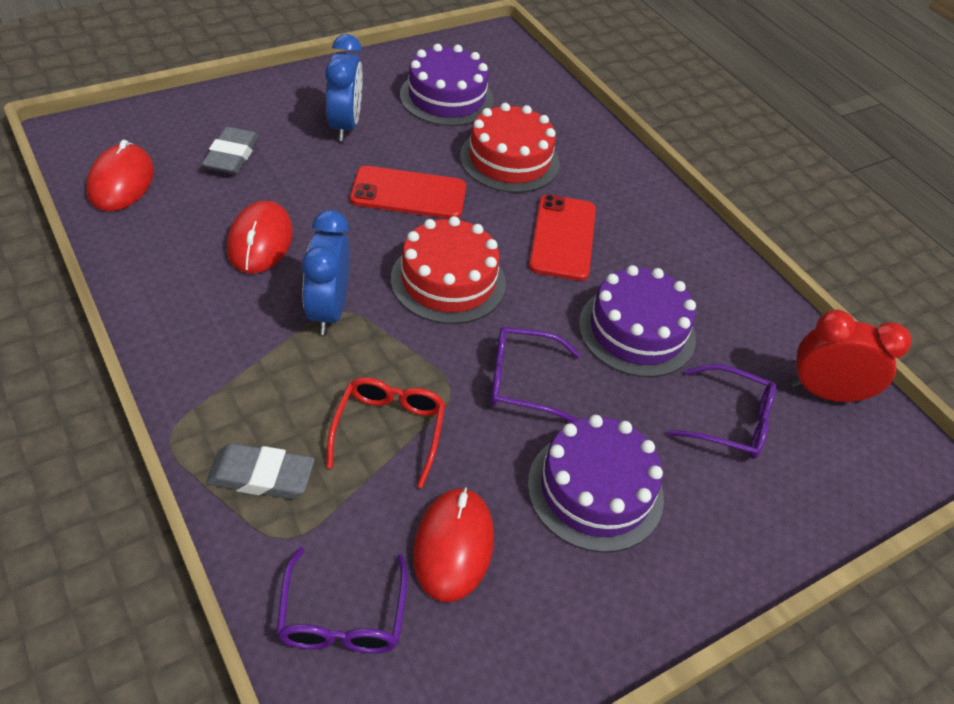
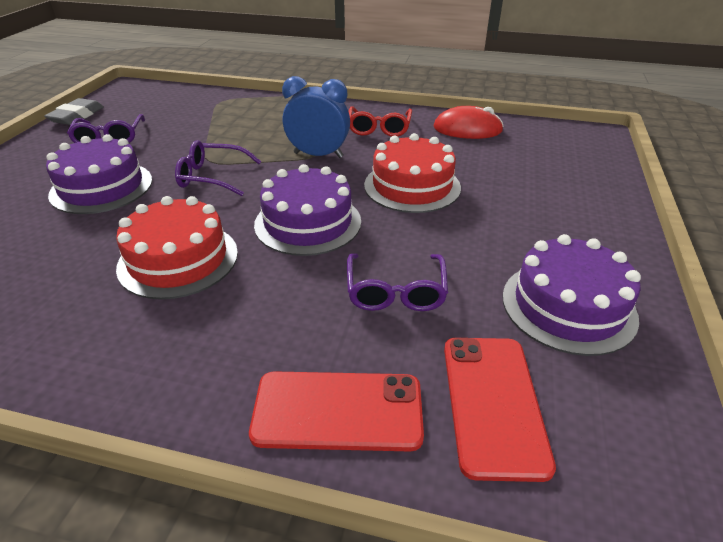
blue clock: [302,210,350,335] [325,34,362,141] = 2 -> [282,76,350,158] = 1
grey eraser: [202,126,259,174] [206,443,315,499] = 2 -> [44,98,104,125] = 1
red clock: [791,310,911,403] = 1 -> none = 0
red mouse: [86,140,154,211] [227,201,293,273] [413,487,494,602] = 3 -> [433,106,504,139] = 1

